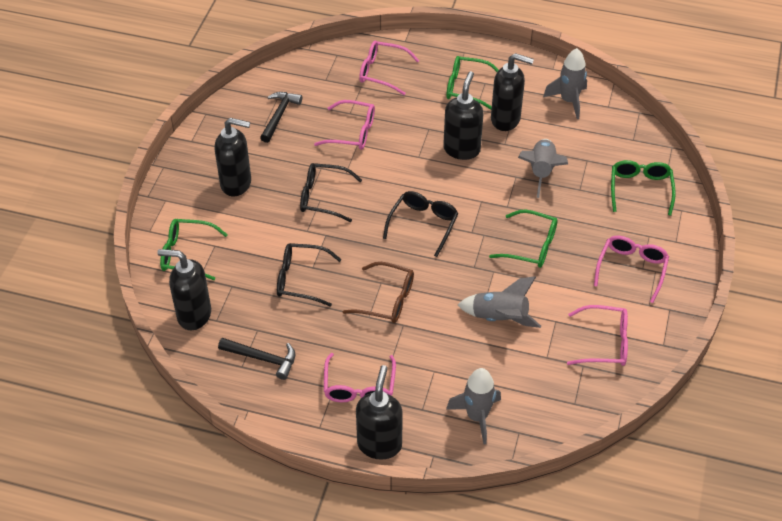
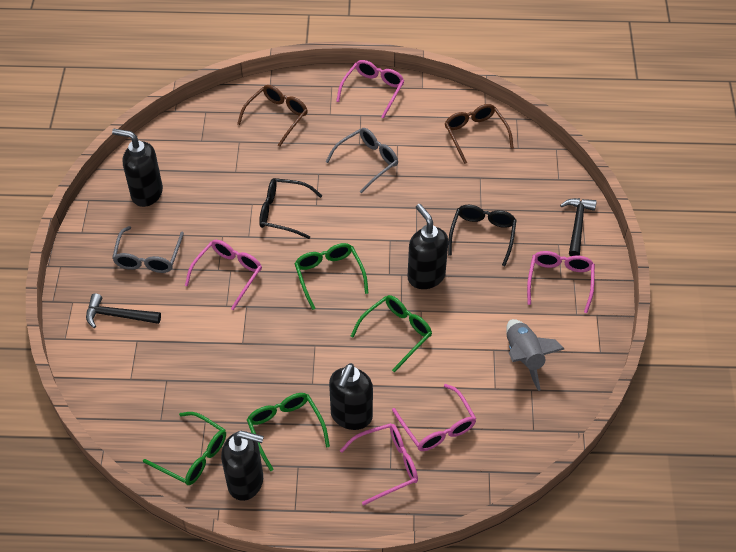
black glasses: [277,243,342,307] [300,163,362,222] [383,191,459,257] = 3 -> [259,178,322,239] [448,205,517,266] = 2
black soap dispenser: [157,249,211,330] [215,118,251,196] [356,365,403,460] [443,71,484,160] [491,53,534,131] = 5 -> [112,129,163,207] [221,431,264,501] [329,363,373,430] [407,204,448,289] = 4
brown glasses: [343,262,414,323] = 1 -> [237,85,308,147] [445,104,514,164] = 2
grey glasses: none = 0 -> [112,226,184,273] [326,128,398,194] = 2
grey rocket: [446,368,501,445] [458,276,541,328] [518,139,568,198] [543,48,587,119] = 4 -> [506,319,564,391] = 1

